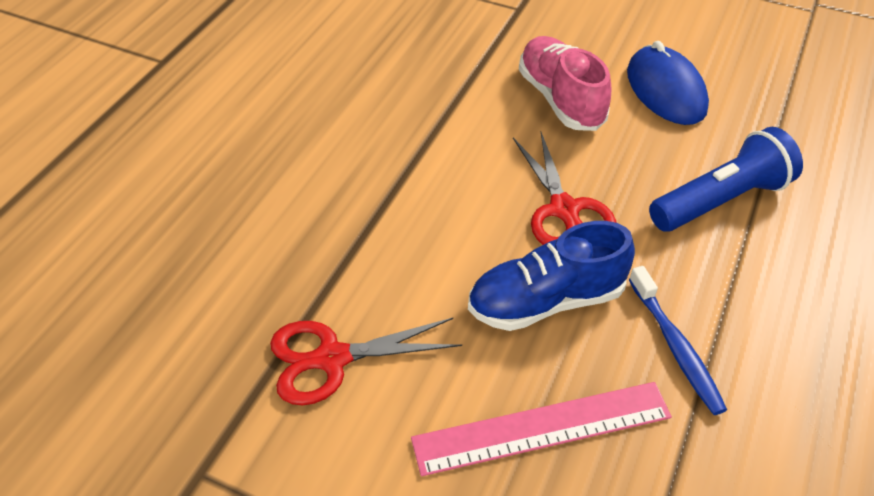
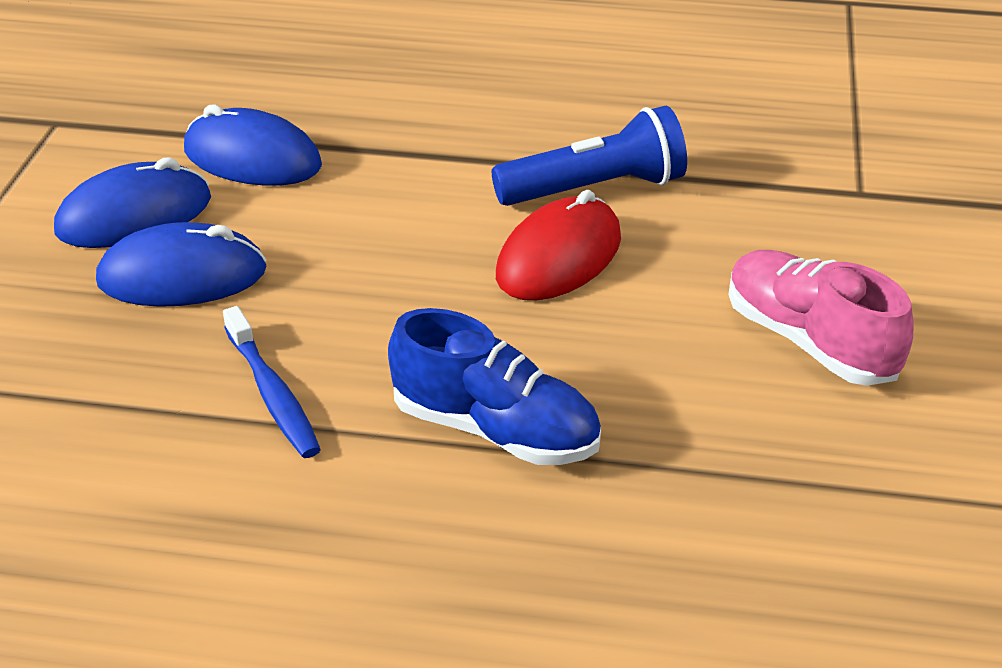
blue mouse: [627,41,709,125] = 1 -> [54,157,211,248] [96,222,267,307] [184,105,322,186] = 3
pink ruler: [411,382,672,476] = 1 -> none = 0
red mouse: none = 0 -> [496,190,621,300] = 1
red scissors: [270,318,462,405] [513,132,616,245] = 2 -> none = 0

